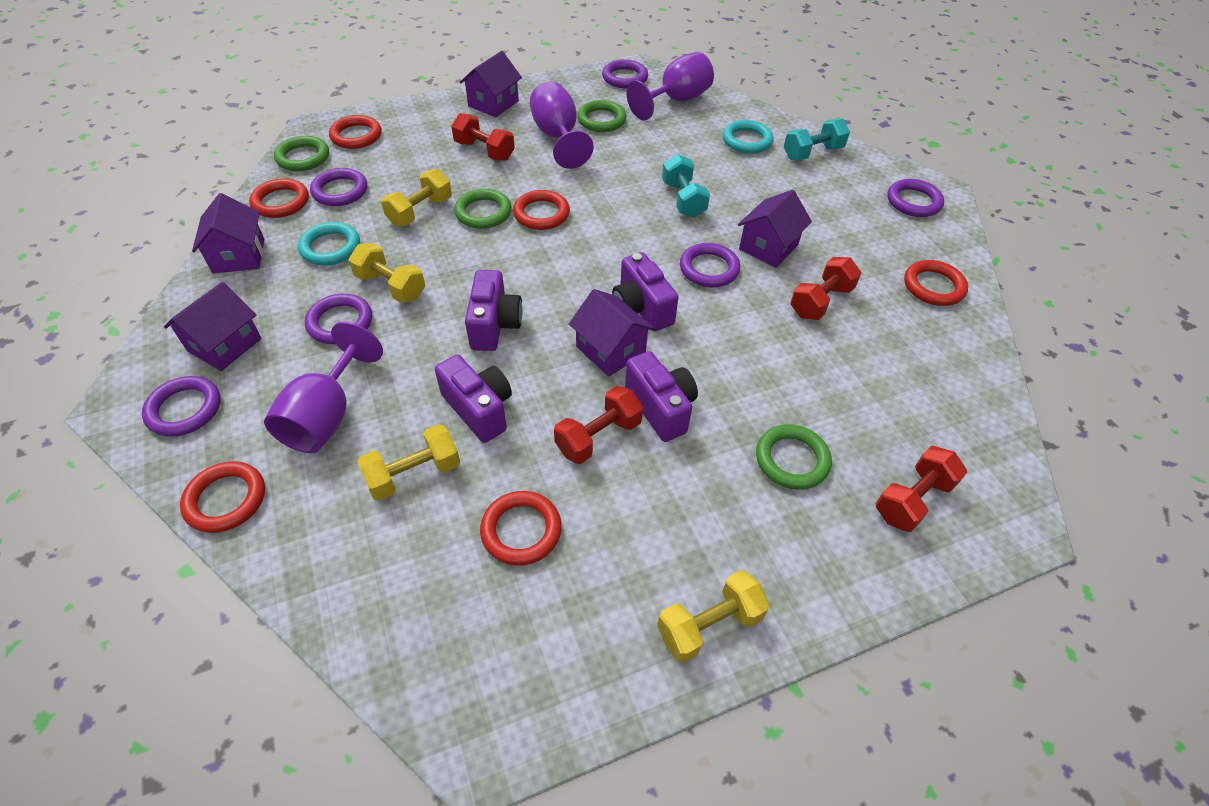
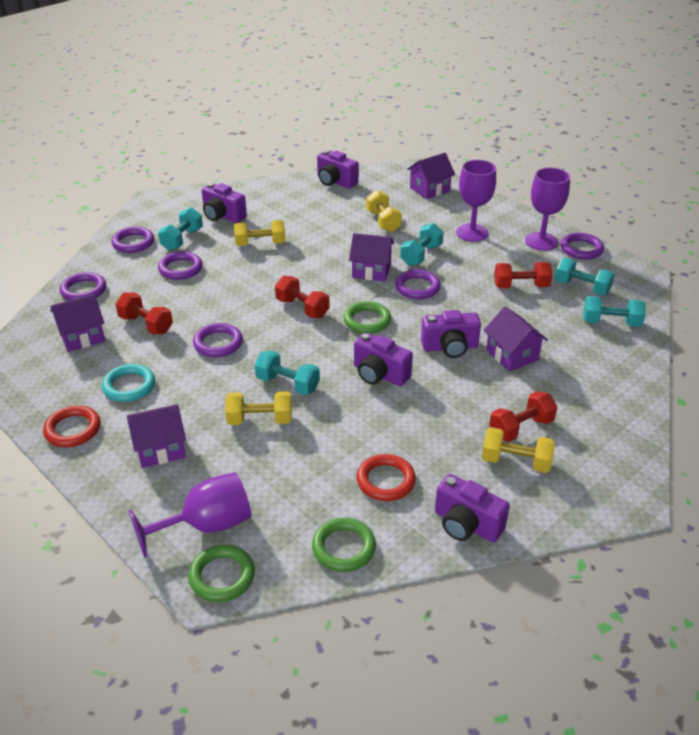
green ring: [274,136,329,171] [454,189,512,229] [577,100,627,132] [756,424,832,490] = 4 -> [188,545,255,602] [312,518,376,572] [343,301,391,334] = 3
purple camera: [435,355,512,443] [465,270,523,351] [612,252,679,331] [625,351,698,442] = 4 -> [202,183,247,223] [317,150,359,188] [354,333,413,386] [421,310,481,358] [435,474,510,542] = 5
red ring: [180,461,265,533] [249,178,309,218] [329,115,382,149] [480,491,562,566] [513,190,570,230] [904,260,968,306] = 6 -> [43,405,100,447] [357,454,416,501] = 2
turquoise dumbbell: [662,154,710,218] [784,119,850,160] = 2 -> [158,207,203,251] [255,350,320,395] [400,223,444,266] [555,258,615,295] [583,296,646,327] = 5
turquoise ring: [298,222,360,265] [723,120,773,154] = 2 -> [102,364,155,402] = 1

